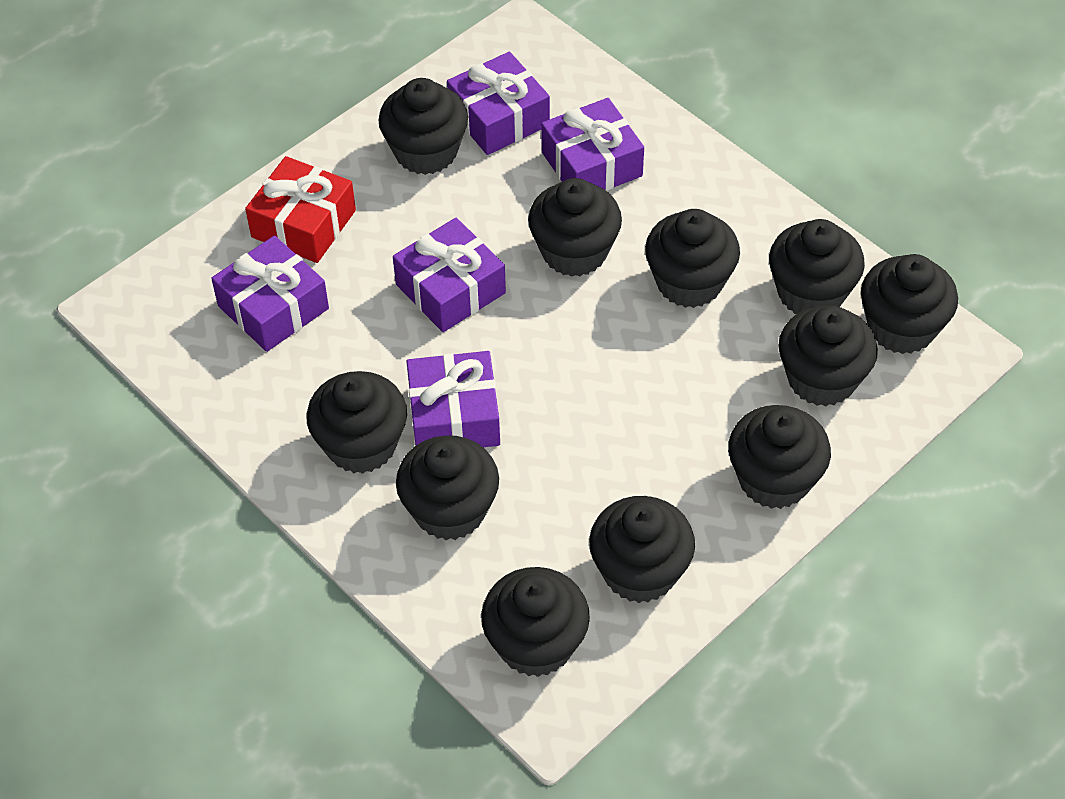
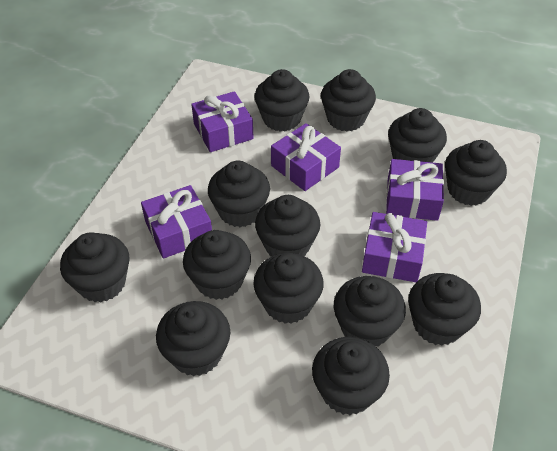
black cupcake: [307,371,407,474] [378,78,468,175] [396,435,499,540] [481,567,590,677] [528,178,622,277] [589,496,695,603] [645,209,740,308] [728,405,831,509] [769,219,865,314] [779,306,878,406] [861,254,958,354] = 11 -> [60,232,129,302] [156,301,230,376] [183,230,251,300] [208,161,270,227] [253,253,324,324] [254,69,309,132] [255,195,320,257] [312,337,390,415] [321,69,376,132] [334,276,406,346] [388,108,447,163] [408,273,481,346] [445,140,507,206] = 13
red gift: [245,156,356,263] = 1 -> none = 0

